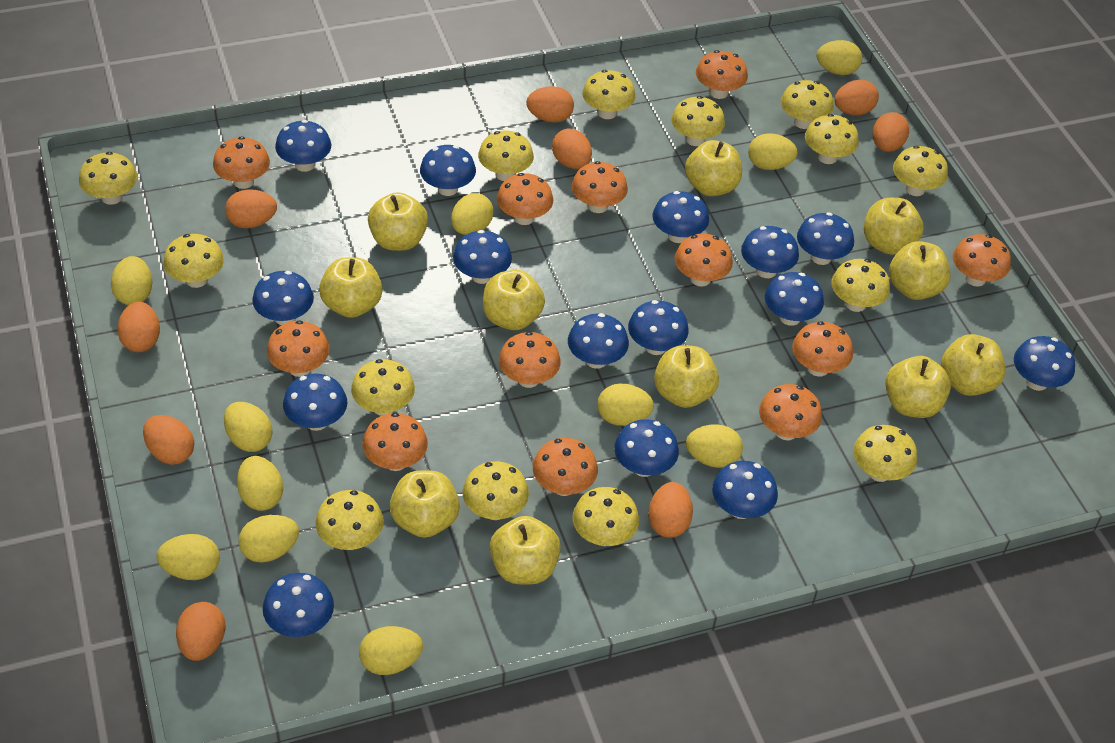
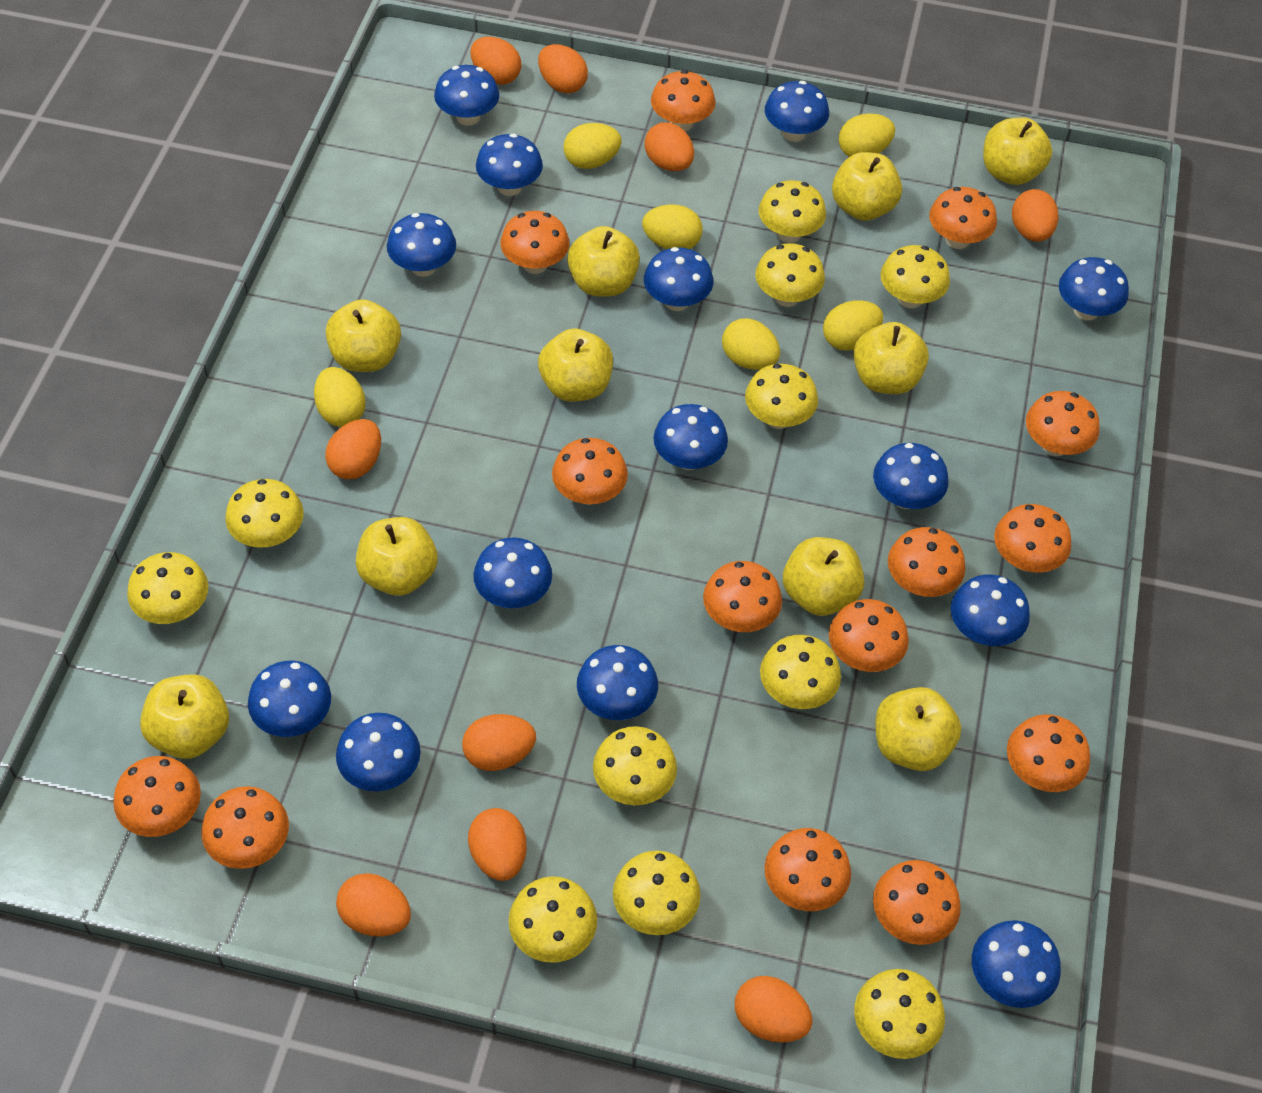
blue mushroom: [252,271,314,325] [263,573,334,637] [275,120,331,172] [283,373,347,431] [420,145,476,196] [453,230,512,284] [568,313,629,369] [614,419,679,477] [628,300,689,355] [652,191,709,243] [712,461,778,519] [741,226,799,278] [765,272,824,326] [797,212,854,265] [1014,336,1075,391] = 15 -> [248,660,331,737] [336,713,421,791] [387,213,456,277] [434,65,499,126] [473,537,552,608] [476,134,543,196] [577,645,658,720] [644,247,714,311] [653,404,728,470] [765,81,829,142] [873,443,949,509] [951,574,1030,646] [972,920,1061,1008] [1059,257,1129,320] = 14
orange mushroom: [213,137,270,189] [267,320,330,377] [362,413,428,471] [497,173,553,225] [499,332,561,388] [533,438,598,496] [572,161,628,213] [675,234,733,287] [696,50,748,99] [759,384,822,440] [792,321,853,377] [953,234,1011,287] = 12 -> [113,756,201,837] [202,786,289,869] [500,211,569,274] [552,438,628,505] [651,70,716,131] [703,561,782,632] [764,828,851,911] [829,599,909,672] [873,860,961,945] [888,527,966,597] [929,187,997,249] [994,504,1071,573] [1007,714,1090,792] [1026,391,1099,456] = 14
yellow apple: [319,257,382,318] [368,192,428,251] [390,470,460,538] [483,270,545,330] [490,516,561,584] [654,345,719,408] [685,140,742,196] [864,198,924,255] [885,356,951,418] [889,241,951,300] [941,334,1006,396] = 11 -> [140,674,229,759] [326,299,401,372] [356,517,438,596] [538,328,613,401] [567,226,640,297] [783,537,864,616] [832,152,902,221] [853,322,929,394] [876,687,961,771] [983,117,1052,185] = 10
yellow egg: [111,256,152,305] [156,534,220,580] [224,402,273,452] [237,456,283,511] [238,515,299,562] [359,626,423,675] [451,193,494,235] [597,384,654,426] [686,424,743,468] [748,133,798,170] [816,40,862,75] = 11 -> [314,367,366,427] [563,123,622,169] [642,204,703,249] [722,318,780,370] [823,300,883,351] [839,114,895,157] = 6
yellow mushroom: [79,152,137,205] [163,234,224,288] [315,490,384,550] [351,359,415,416] [463,461,529,520] [478,130,534,181] [573,487,639,546] [582,70,635,119] [671,96,725,146] [781,80,834,129] [805,114,859,164] [831,259,890,312] [853,425,917,482] [893,146,948,196] = 14 -> [127,552,208,624] [225,479,304,548] [508,876,597,963] [593,726,677,805] [613,851,701,935] [745,364,818,429] [755,243,825,307] [759,180,826,243] [760,635,841,709] [854,969,945,1059] [881,245,950,308] = 11

